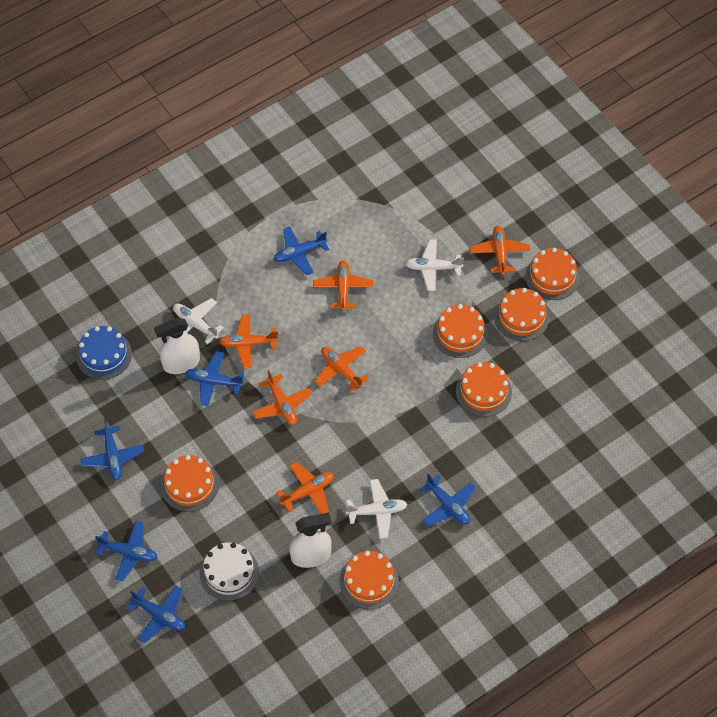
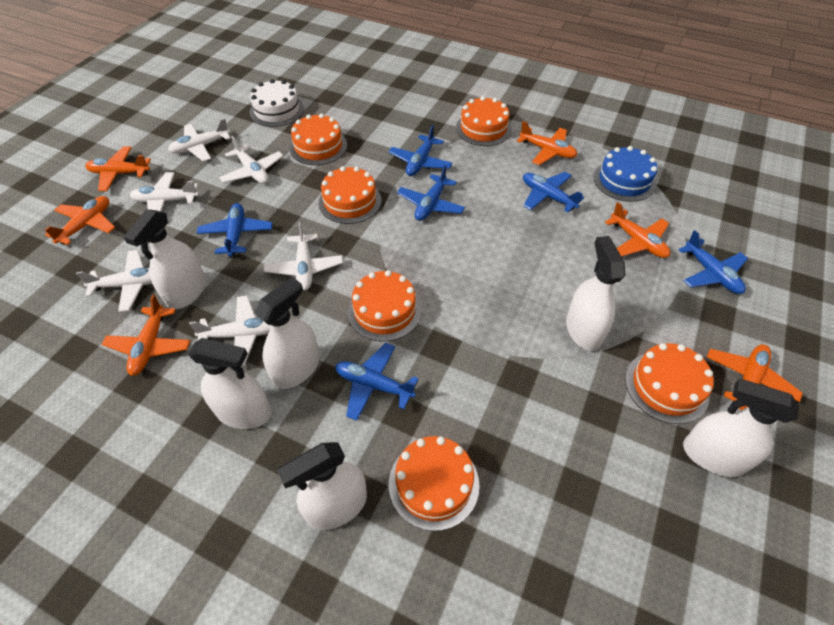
white plane: [173,298,224,344] [345,479,407,539] [405,239,464,291] = 3 -> [76,250,152,312] [130,172,199,212] [168,118,231,162] [189,296,270,366] [219,136,283,184] [264,222,343,290] = 6
white spray bottle: [154,318,200,374] [289,513,332,568] = 2 -> [123,209,206,309] [188,338,272,429] [254,277,319,389] [277,442,367,530] [566,236,625,351] [683,379,799,477] = 6

